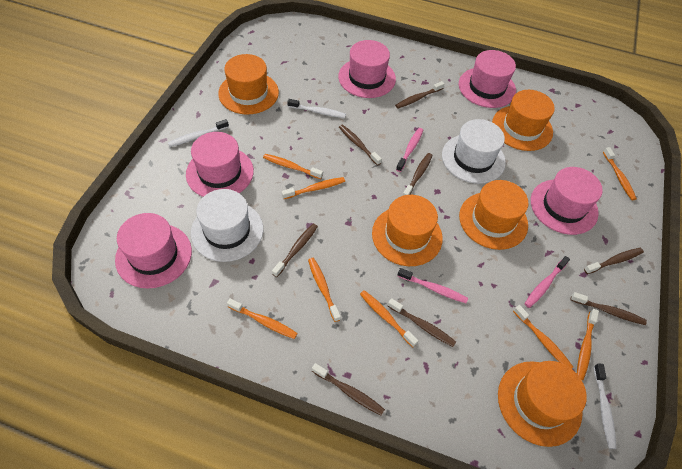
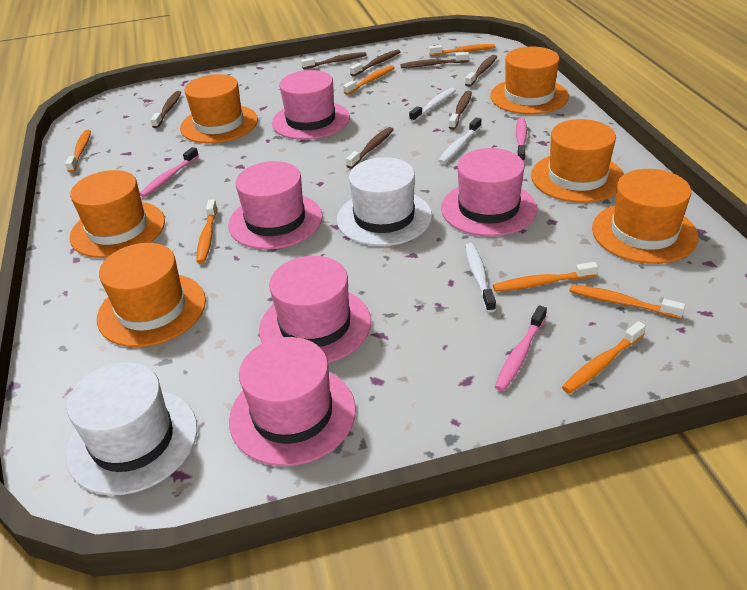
brown toothbrush: [272,224,318,277] [312,363,385,415] [339,125,382,166] [388,298,456,347] [395,81,444,109] [403,153,433,195] [571,292,647,325] [584,248,644,274] = 8 -> [151,91,182,128] [301,52,367,69] [346,127,394,169] [350,49,400,76] [400,52,469,68] [449,91,472,130] [465,55,497,87] = 7
orange hat: [218,54,279,115] [372,195,443,266] [459,180,529,250] [492,90,555,151] [498,361,587,447] = 5 -> [70,170,165,258] [97,243,206,347] [180,74,258,144] [490,47,569,115] [531,119,624,203] [592,169,699,264] = 6
orange toothbrush: [227,298,298,339] [263,154,323,179] [282,177,345,199] [308,258,341,322] [360,290,418,347] [513,305,573,369] [577,309,599,380] [603,147,637,200] = 8 -> [65,130,91,173] [196,199,217,264] [343,65,394,95] [429,44,495,56] [493,262,598,292] [562,321,646,394] [569,285,685,319] = 7

